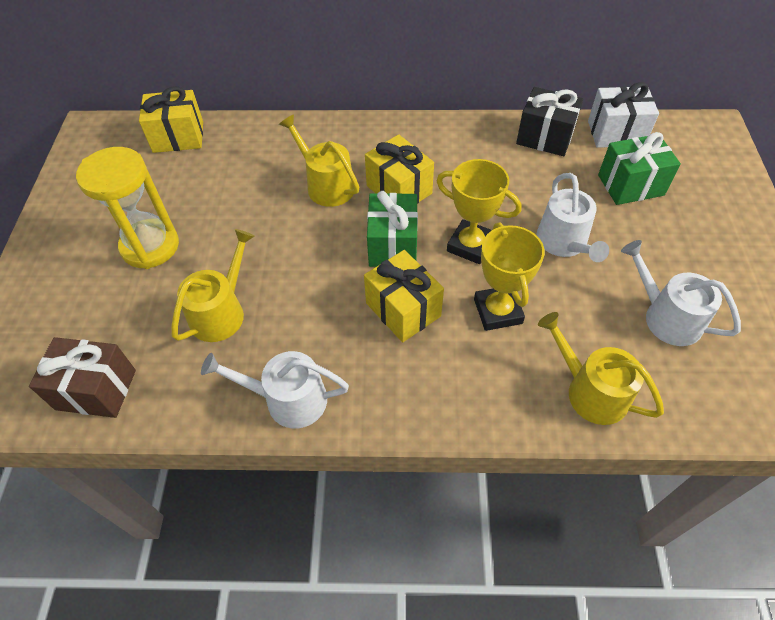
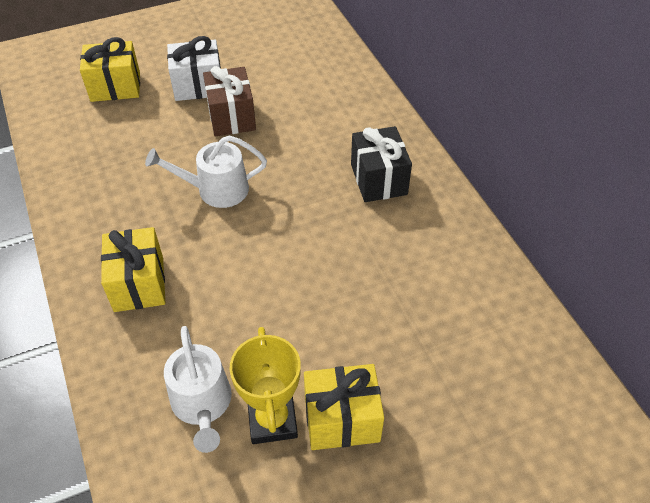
green gift: [367,191,418,267] [598,132,681,205] = 2 -> none = 0
white watering can: [201,351,349,429] [537,173,609,262] [621,240,741,346] = 3 -> [145,135,267,208] [164,326,232,453] = 2
yellow hourglass: [76,147,179,269] = 1 -> none = 0
yellow trophy: [437,159,522,264] [474,222,545,331] = 2 -> [230,327,301,444] = 1
yellow watering can: [172,229,255,342] [279,114,359,207] [538,312,664,425] = 3 -> none = 0

